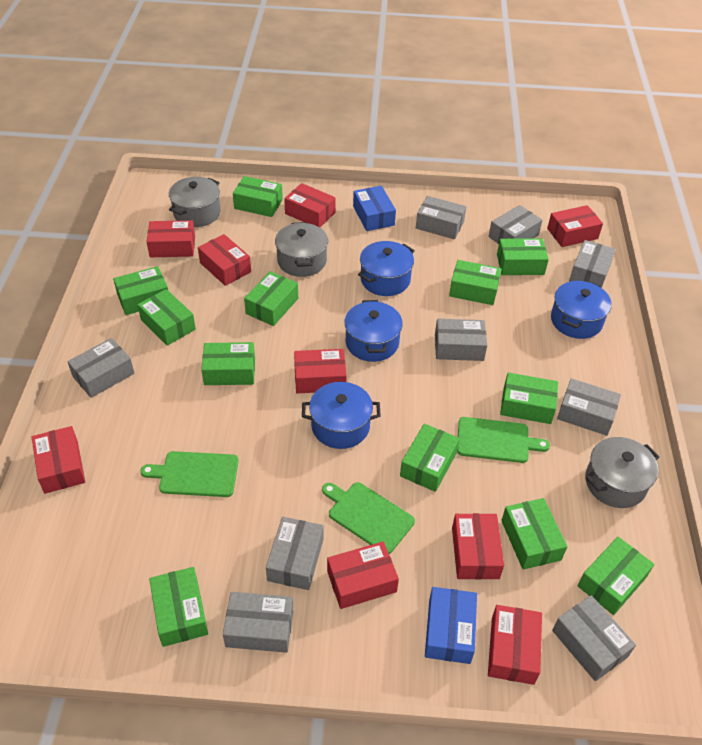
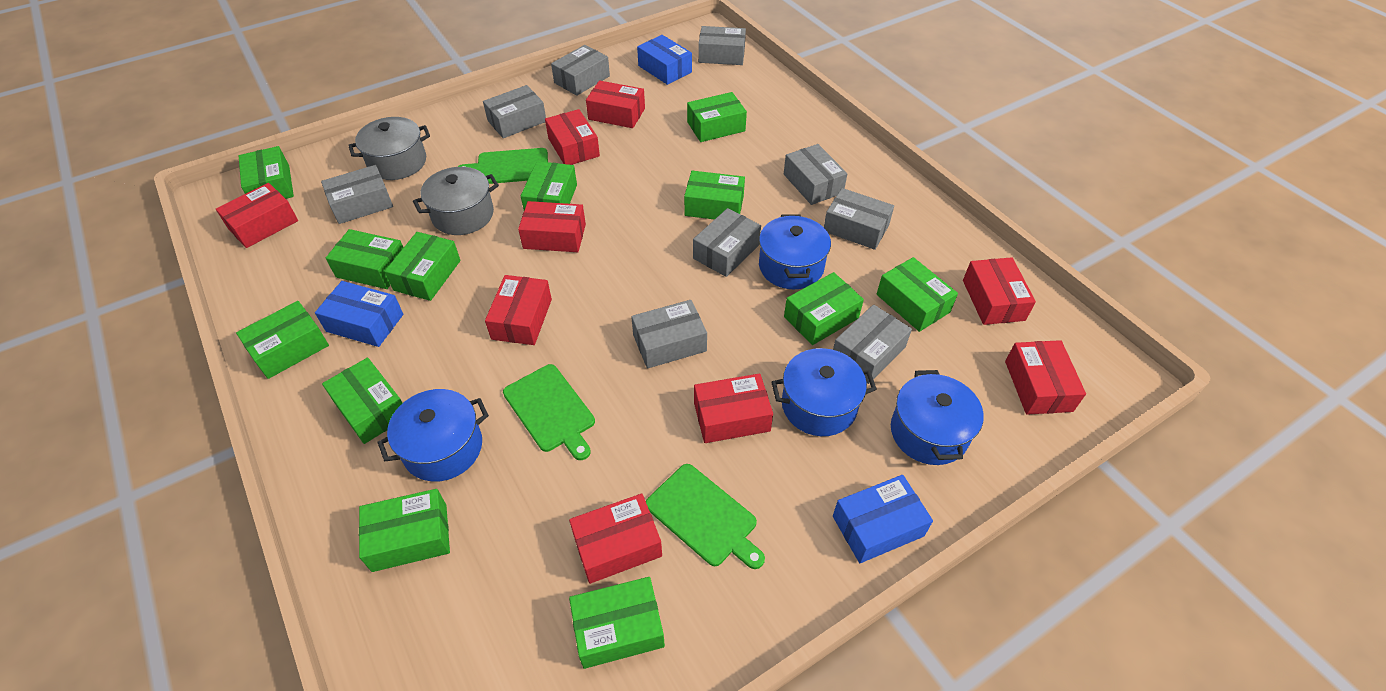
blue box: [353,186,396,231] [425,587,477,664] = 2 -> [315,281,403,347] [637,35,692,85] [833,475,933,563] = 3
grey pot: [169,177,220,227] [275,222,328,277] [585,437,659,508] = 3 -> [348,117,430,180] [413,167,499,235] = 2

